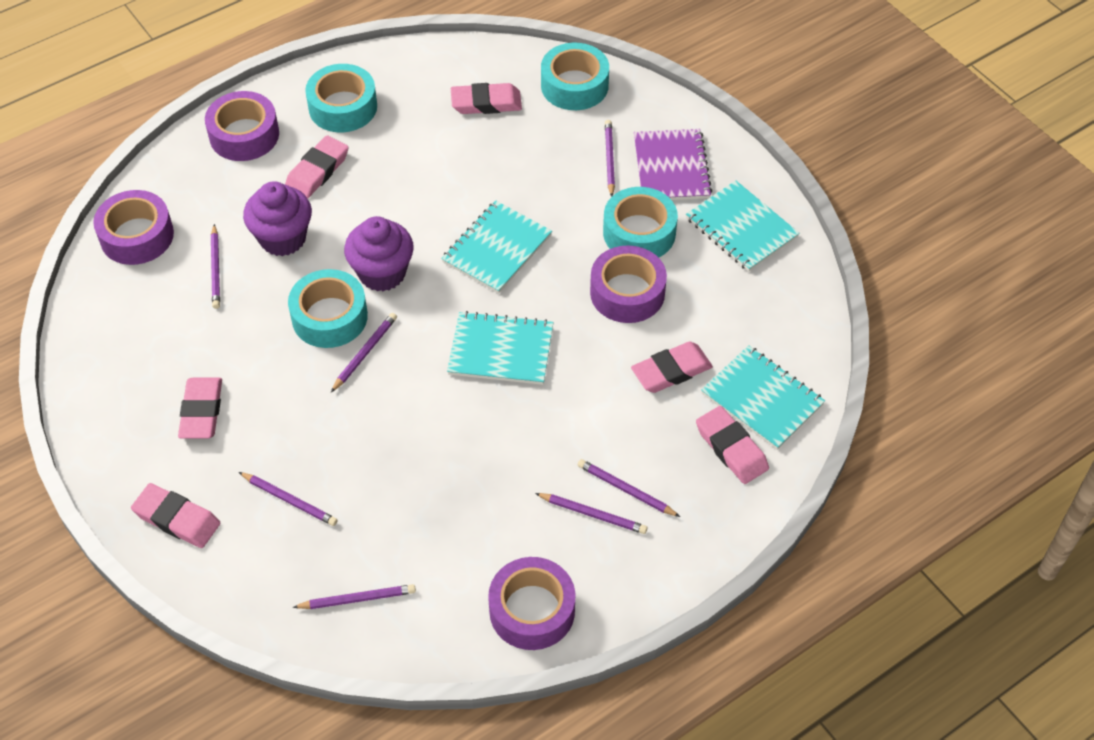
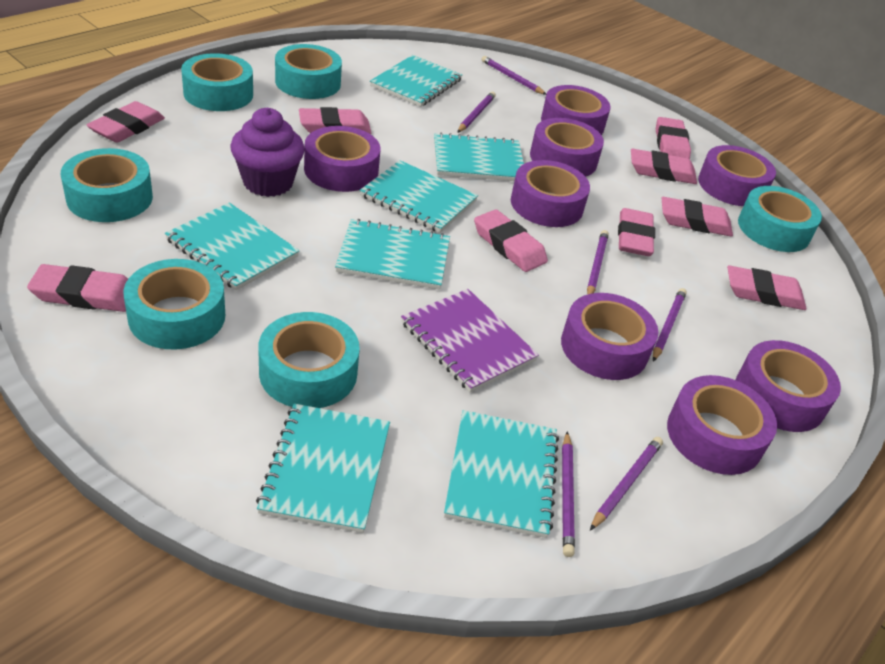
pink eraser: [131,483,220,548] [178,377,222,439] [285,136,349,199] [451,83,522,114] [631,342,713,393] [696,406,769,484] = 6 -> [27,264,128,312] [87,101,165,143] [299,107,371,134] [474,209,548,272] [618,208,655,256] [631,148,697,184] [656,117,691,159] [662,197,733,236] [727,265,806,310] = 9
purple cupcake: [243,181,312,256] [344,216,414,292] = 2 -> [230,108,305,197] = 1
purple pencil: [211,224,220,309] [239,472,338,526] [292,584,416,609] [331,313,397,392] [535,493,647,534] [578,459,680,517] [605,120,615,197] = 7 -> [457,92,496,133] [482,56,546,95] [562,431,575,557] [587,230,609,295] [590,437,663,531] [653,288,687,362] = 6
purple tape: [93,190,174,265] [205,91,279,161] [488,557,575,650] [590,246,667,323] = 4 -> [304,126,380,192] [511,160,590,227] [530,118,604,177] [541,85,611,135] [561,293,658,380] [667,375,777,475] [698,145,776,206] [736,340,841,432] = 8
turquoise notebook: [441,201,552,293] [447,311,554,385] [686,180,800,272] [701,345,825,450] = 4 -> [165,203,300,290] [256,404,390,533] [335,219,450,290] [360,160,478,233] [370,55,462,107] [434,132,524,181] [444,410,559,538] = 7
turquoise tape: [288,269,368,348] [305,64,377,132] [541,43,609,110] [603,187,678,258] = 4 -> [61,148,153,222] [123,259,225,349] [181,53,253,111] [258,312,360,408] [275,44,342,99] [738,186,822,252] = 6

